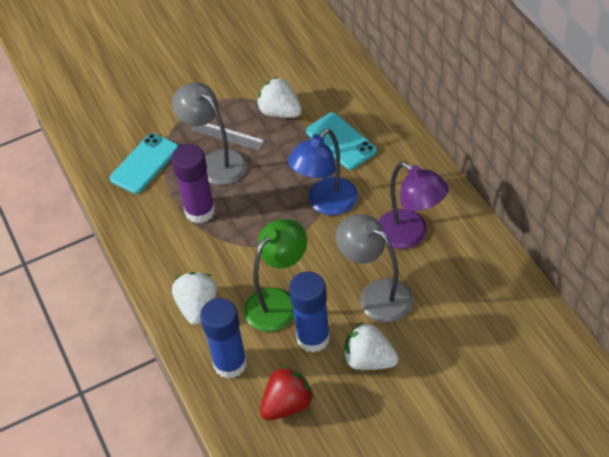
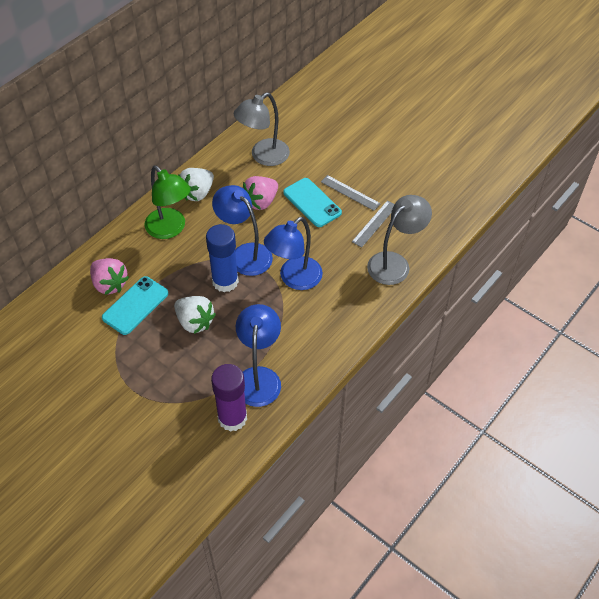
blue glue stick: [200,298,247,379] [289,271,330,353] = 2 -> [206,224,239,292] = 1
blue lamp: [288,129,358,215] = 1 -> [212,185,273,276] [236,304,281,407] [264,217,323,290] = 3
grey ruler: [191,123,265,151] = 1 -> [321,175,381,211] [352,201,394,247] = 2
pink strawberry: none = 0 -> [90,258,129,295] [243,176,278,210] = 2
purple lamp: [378,162,449,249] = 1 -> none = 0
red strawberry: [260,366,314,420] = 1 -> none = 0
white strawberry: [172,272,217,325] [257,77,302,118] [343,322,399,370] = 3 -> [174,296,216,334] [178,168,214,201] = 2

